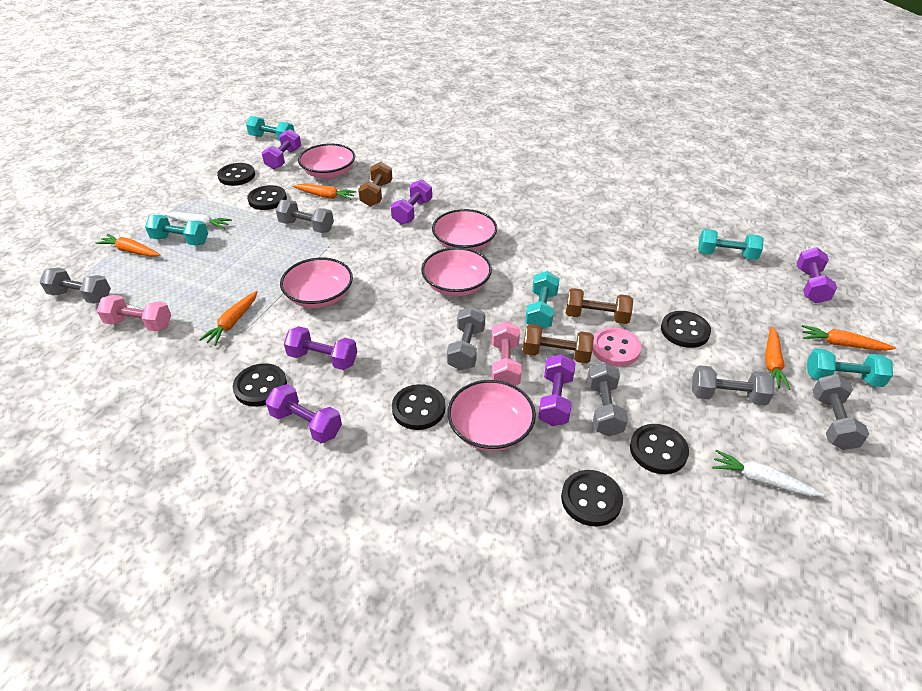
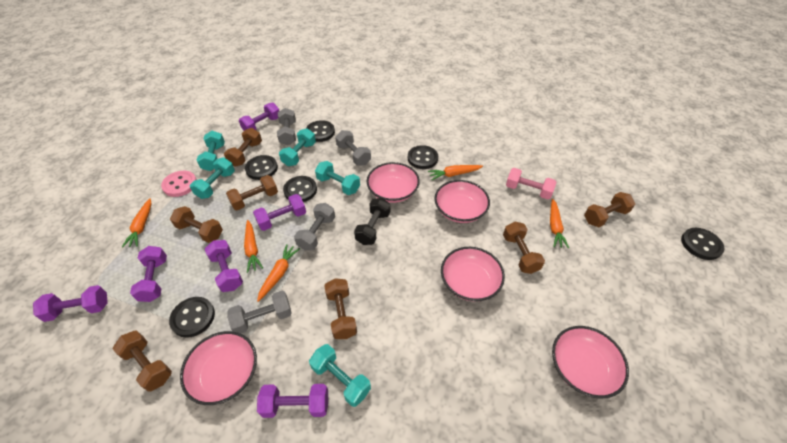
black button: [217,163,255,186] [233,363,287,407] [247,185,287,210] [392,384,445,430] [561,470,623,526] [630,424,689,474] [661,311,711,348] = 7 -> [169,297,215,338] [245,155,278,180] [283,176,317,202] [306,120,335,142] [408,145,438,169] [681,228,725,260] = 6
black dumbbell: none = 0 -> [354,198,390,245] = 1
brown dumbbell: [358,162,393,207] [523,324,594,363] [566,288,633,324] = 3 -> [113,331,172,391] [170,206,223,243] [224,128,262,167] [226,175,278,210] [324,278,357,339] [503,222,545,274] [584,192,635,227] = 7
grey dumbbell: [39,267,111,304] [276,200,334,233] [447,306,486,371] [587,362,628,436] [692,365,774,406] [812,374,869,450] = 6 -> [227,291,292,334] [277,108,296,145] [294,203,335,251] [335,130,371,165] = 4
pink dumbbell: [97,295,171,331] [492,321,522,386] = 2 -> [506,168,556,199] = 1
white carrot: [165,212,232,229] [712,450,824,496] = 2 -> none = 0

